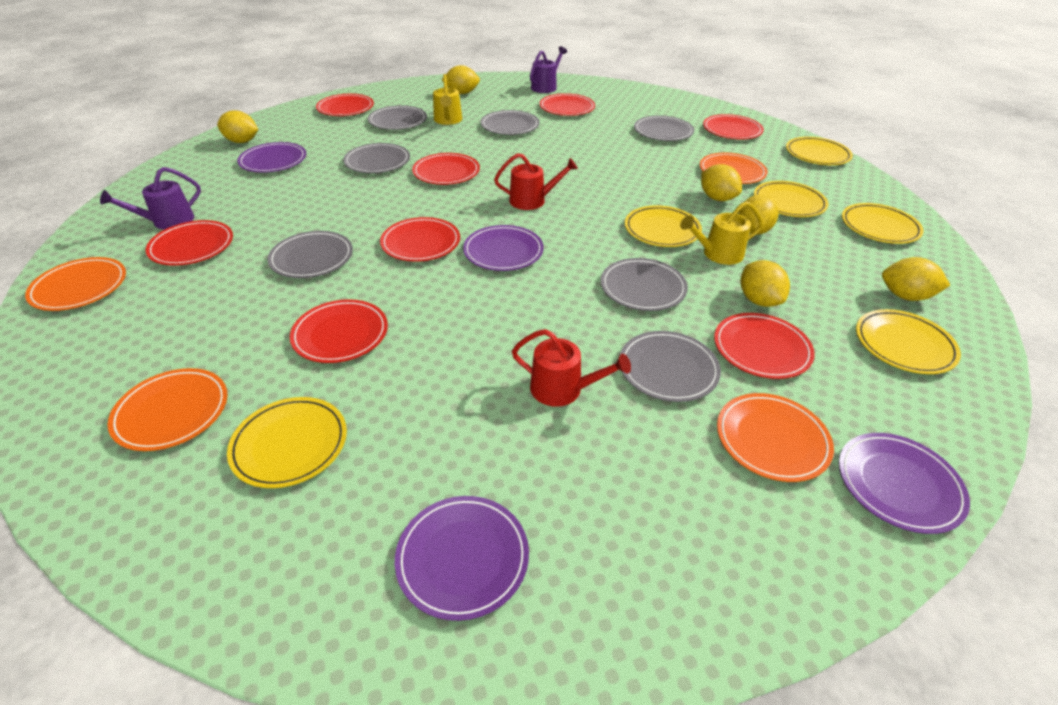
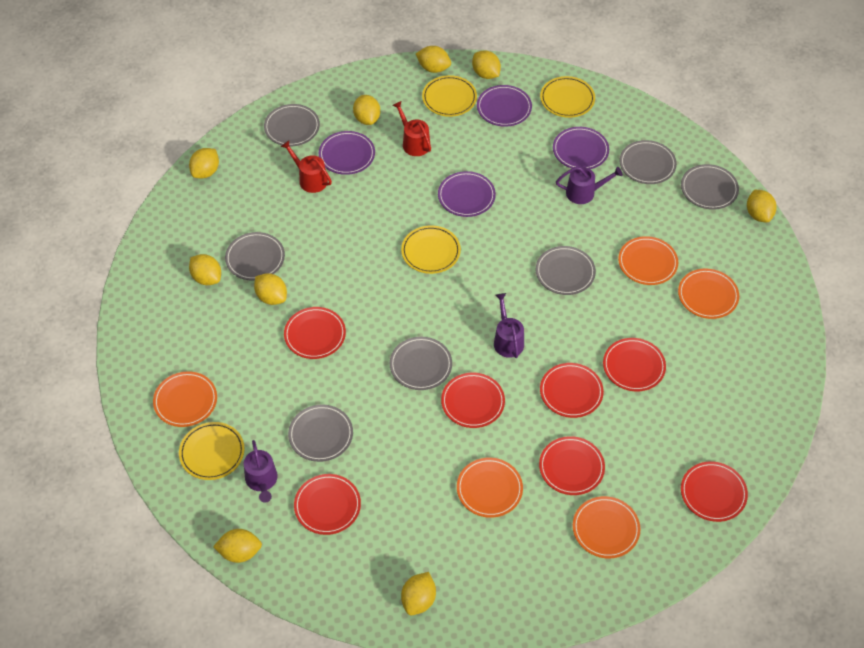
orange plate: [25,257,126,311] [108,368,227,451] [700,153,768,184] [717,393,834,482] = 4 -> [153,372,217,427] [457,458,523,518] [573,496,640,558] [618,236,678,285] [678,268,739,319] = 5
purple watering can: [100,167,201,230] [530,46,567,93] = 2 -> [244,440,278,503] [494,293,524,358] [556,167,623,204] = 3
red plate: [146,220,233,266] [290,299,388,363] [316,94,374,116] [380,217,460,262] [412,153,480,185] [540,93,595,116] [703,114,764,140] [714,313,815,379] = 8 -> [284,307,346,359] [294,474,361,535] [441,373,505,428] [539,436,605,495] [540,363,604,418] [603,338,666,391] [681,461,748,522] = 7
yellow lemon: [217,110,258,143] [442,65,480,94] [701,164,742,201] [738,195,778,235] [741,260,790,307] [882,257,950,301] = 6 -> [189,148,219,179] [189,254,221,285] [213,529,262,563] [254,273,287,305] [353,95,380,125] [401,572,436,615] [416,46,451,73] [472,50,501,79] [747,190,777,222] = 9
yellow plate: [227,397,347,488] [625,205,702,247] [754,181,828,217] [786,137,853,165] [842,203,924,244] [856,309,961,374] = 6 -> [179,422,245,480] [401,225,461,274] [422,75,477,117] [540,76,595,118] = 4
yellow watering can: [433,74,462,125] [680,201,763,265] = 2 -> none = 0

